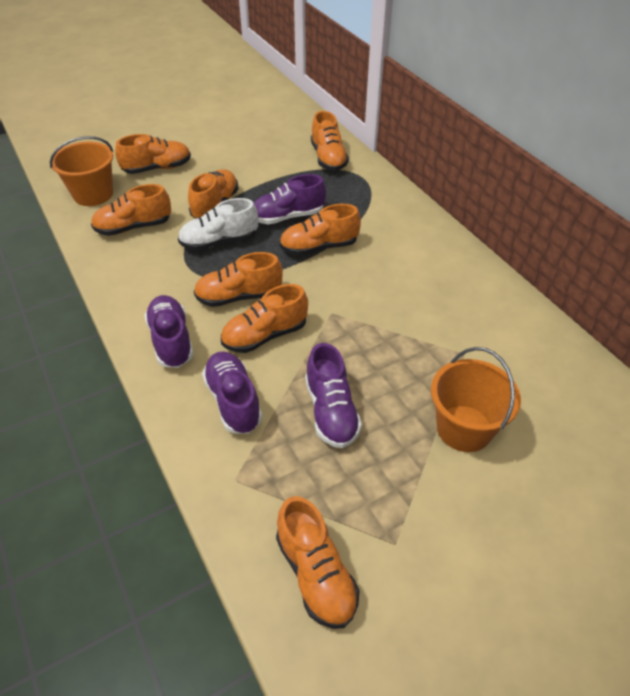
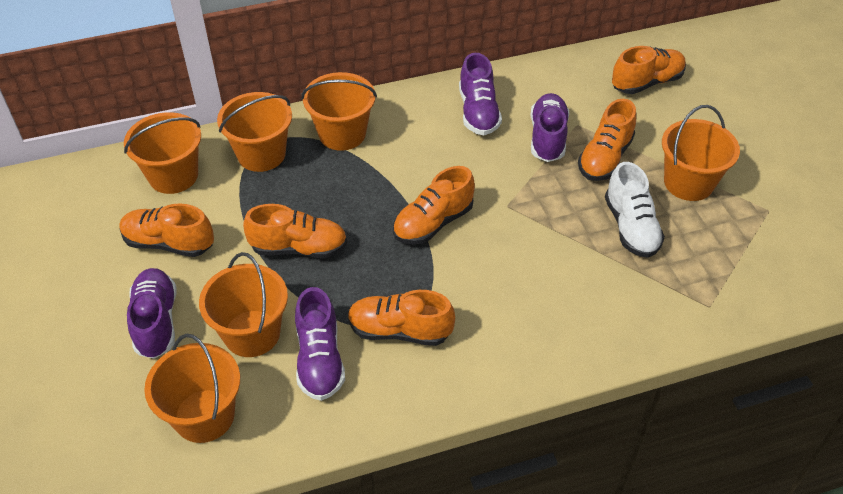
orange bucket: [50,136,113,206] [431,347,521,452] = 2 -> [124,112,201,194] [144,334,240,443] [199,252,288,357] [217,92,292,172] [301,72,377,151] [662,105,740,201] = 6
orange shoe: [91,184,171,236] [115,134,191,174] [188,169,239,219] [194,252,283,307] [221,284,308,353] [276,496,360,629] [279,204,361,256] [311,111,349,171] = 8 -> [119,203,214,257] [243,204,347,258] [348,290,455,346] [393,166,475,245] [578,99,636,181] [612,46,686,94] = 6

